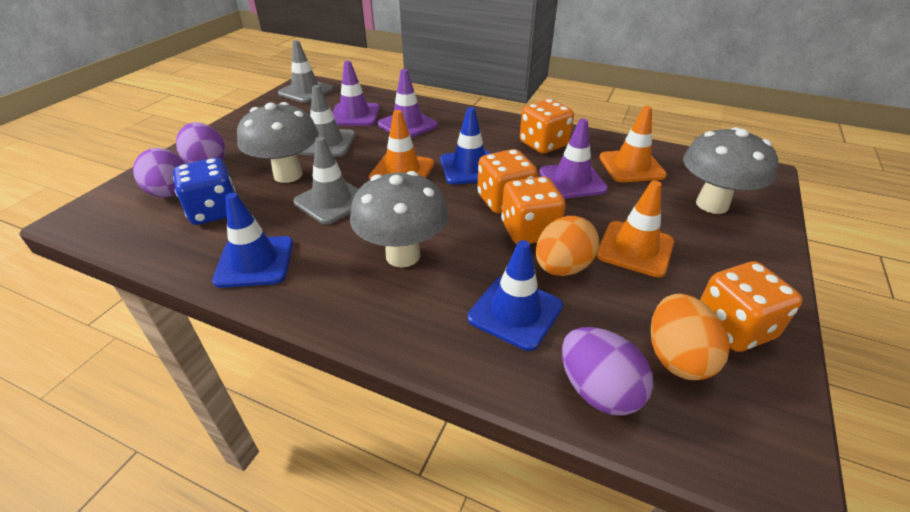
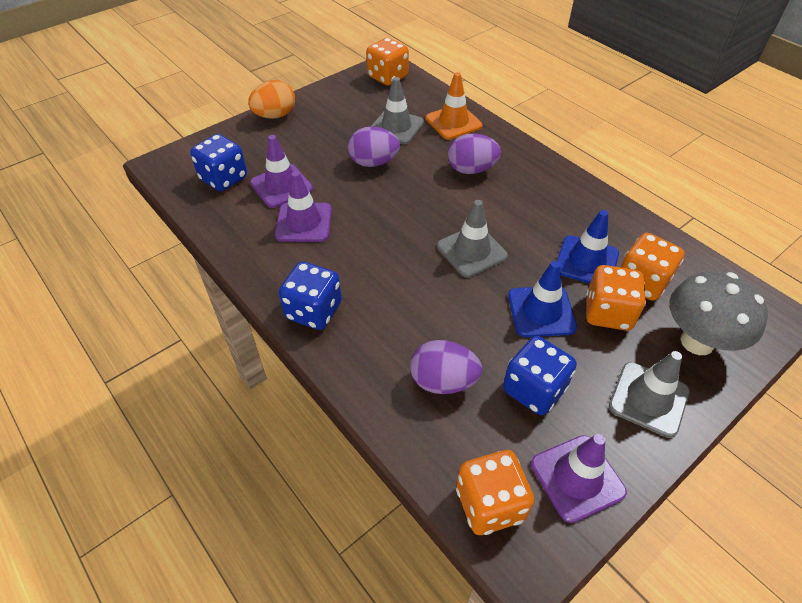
blue dice: [173,158,236,225] = 1 -> [190,134,247,191] [279,261,342,330] [503,336,577,415] = 3
blue traffic cone: [212,193,293,288] [440,107,491,185] [468,240,563,351] = 3 -> [508,261,577,337] [557,210,619,284] = 2
grey mushroom: [237,102,319,183] [350,171,448,267] [683,127,778,214] = 3 -> [670,271,768,355] = 1
orange egg: [536,216,599,276] [651,294,730,380] = 2 -> [248,80,295,119] = 1
orange traffic cone: [369,110,434,180] [596,180,674,277] [599,106,667,182] = 3 -> [426,72,483,140] = 1

